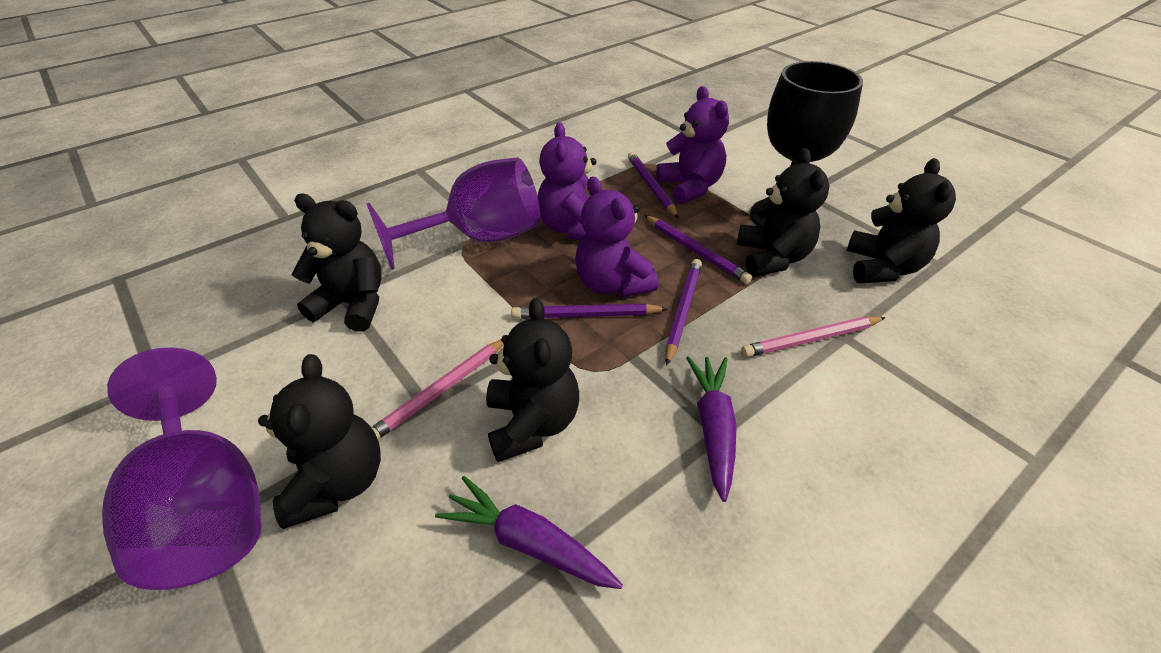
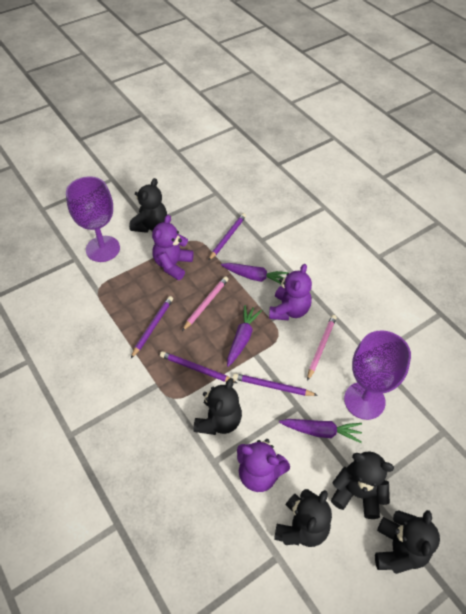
black goblet: [750,61,863,227] = 1 -> none = 0
purple carrot: [435,476,623,589] [686,356,737,502] = 2 -> [221,263,289,284] [227,305,262,367] [279,419,362,443] = 3

